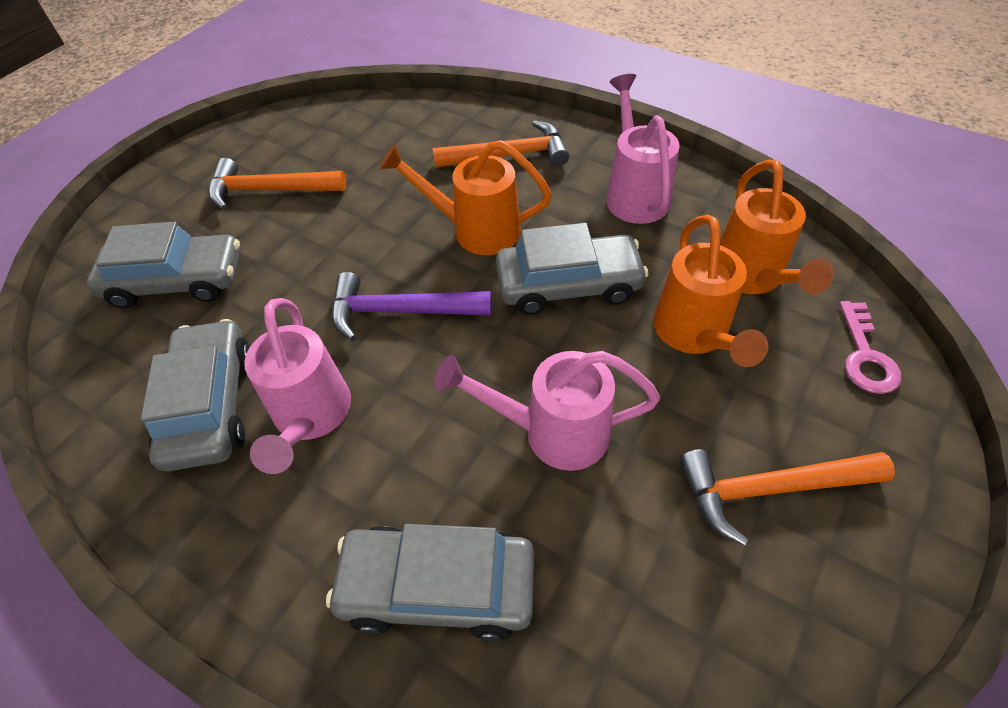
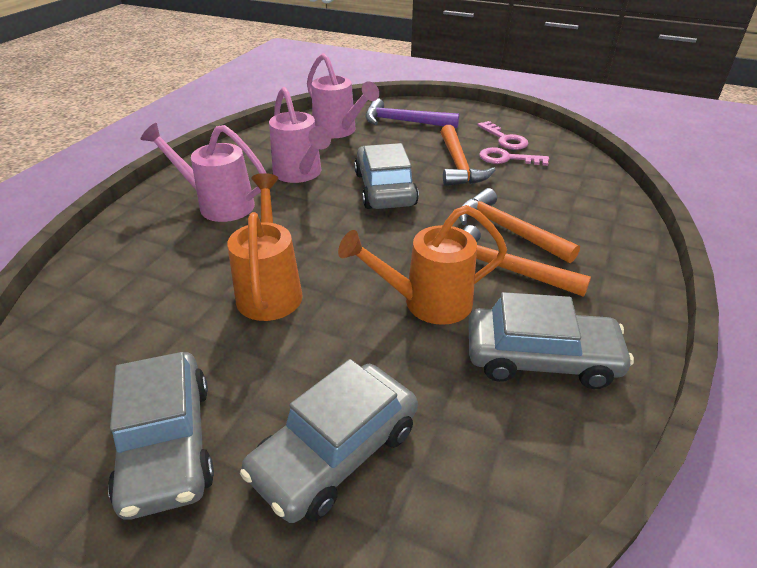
orange watering can: [380,140,552,255] [653,215,769,367] [720,160,834,294] = 3 -> [227,173,303,321] [338,205,507,325] = 2
pink key: [839,301,901,394] = 1 -> [477,121,528,150] [479,147,549,166] = 2

